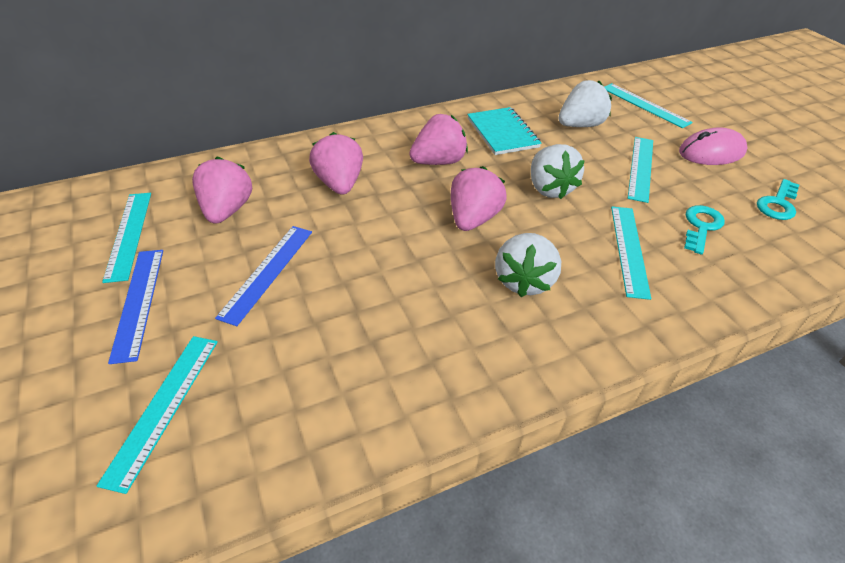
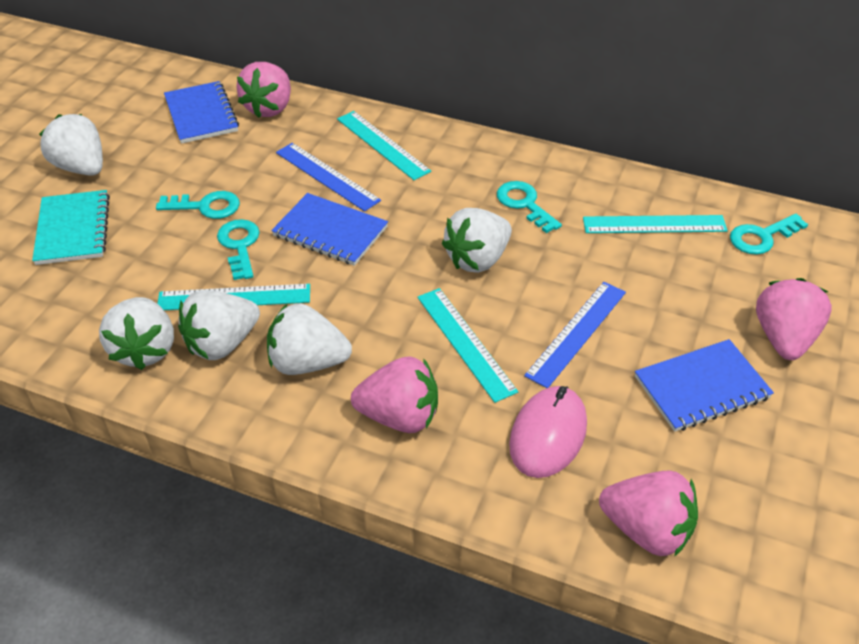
blue notebook: none = 0 -> [164,81,239,144] [271,193,388,266] [635,339,774,432] = 3
turquoise key: [684,205,725,254] [757,179,800,220] = 2 -> [156,191,240,219] [217,219,260,280] [497,181,562,233] [730,214,808,255] = 4
turquoise ruler: [97,336,218,494] [102,193,151,283] [604,83,692,128] [611,207,651,300] [628,137,653,203] = 5 -> [157,284,310,310] [337,111,431,180] [417,288,518,403] [583,215,728,233] = 4
white strawberry: [495,233,561,297] [531,144,585,199] [559,80,612,127] = 3 -> [39,114,103,176] [99,297,174,370] [178,290,260,360] [267,303,352,375] [442,208,512,273] = 5

